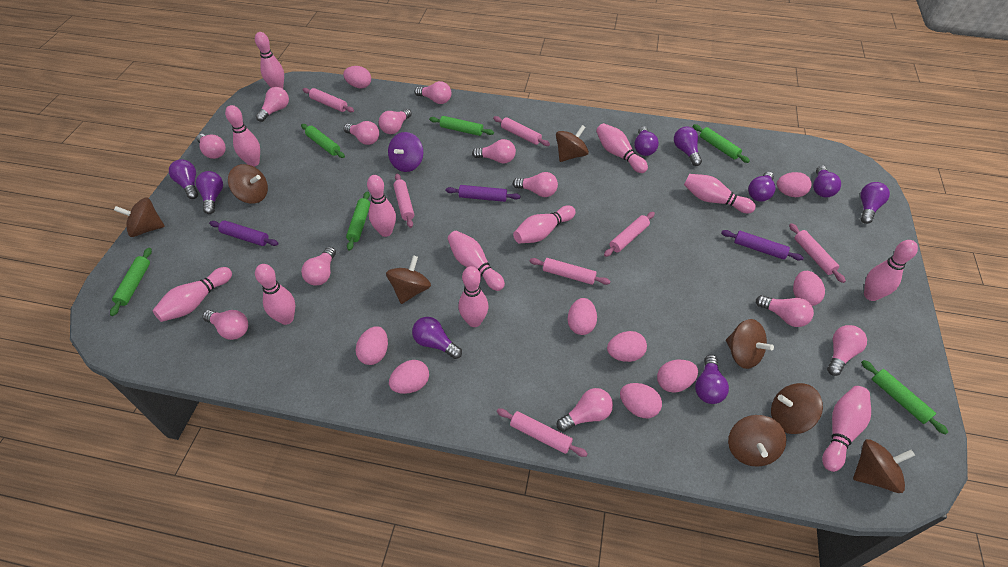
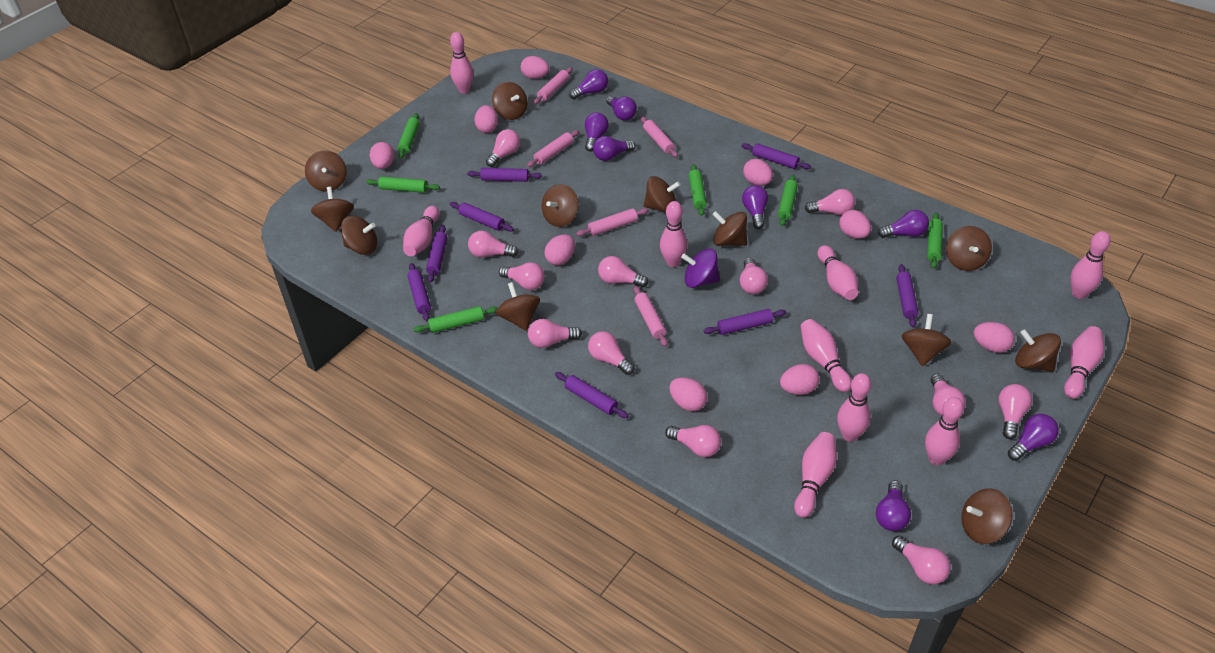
brown spinning top: [114,197,165,237] [228,164,268,204] [386,255,431,304] [556,125,589,162] [726,319,774,369] [728,415,786,467] [771,383,823,434] [853,439,915,493] = 8 -> [305,150,347,191] [311,187,354,232] [341,216,377,255] [492,82,528,120] [496,282,540,331] [541,184,579,227] [644,176,681,213] [712,211,747,246] [901,314,952,366] [946,226,992,271] [961,488,1013,544] [1015,329,1061,372] = 12
pink bowling pin: [152,267,232,322] [225,105,260,167] [255,32,284,89] [255,264,295,325] [367,175,396,237] [448,231,505,291] [459,266,488,327] [513,205,576,243] [596,123,648,173] [684,174,756,213] [822,386,871,472] [864,240,918,301] = 12 -> [403,206,439,256] [450,32,473,93] [660,201,687,267] [794,432,837,518] [801,319,852,392] [817,245,858,300] [837,373,871,442] [925,397,964,465] [1064,326,1104,399] [1070,231,1111,299] = 10
pink rolling pin: [303,88,354,112] [393,174,414,228] [493,116,550,146] [497,408,588,457] [530,258,611,285] [604,212,655,257] [789,223,846,283] = 7 -> [527,130,580,167] [533,67,573,104] [576,208,649,236] [633,286,668,347] [640,117,678,158] = 5
purple light bulb: [169,159,198,199] [196,171,223,214] [412,317,462,359] [634,126,659,156] [674,127,702,166] [695,355,729,404] [748,172,775,202] [813,165,841,197] [860,182,890,224] = 9 -> [569,69,608,99] [585,112,609,152] [593,136,636,161] [606,96,637,121] [742,185,768,229] [876,480,911,531] [878,210,929,238] [1008,414,1059,461] = 8
purple rolling pin: [209,220,278,246] [446,185,521,202] [721,230,804,261] = 3 -> [407,263,431,321] [426,225,447,283] [450,202,514,232] [467,168,542,182] [555,372,628,418] [704,309,786,335] [742,143,811,169] [896,264,919,327] = 8

